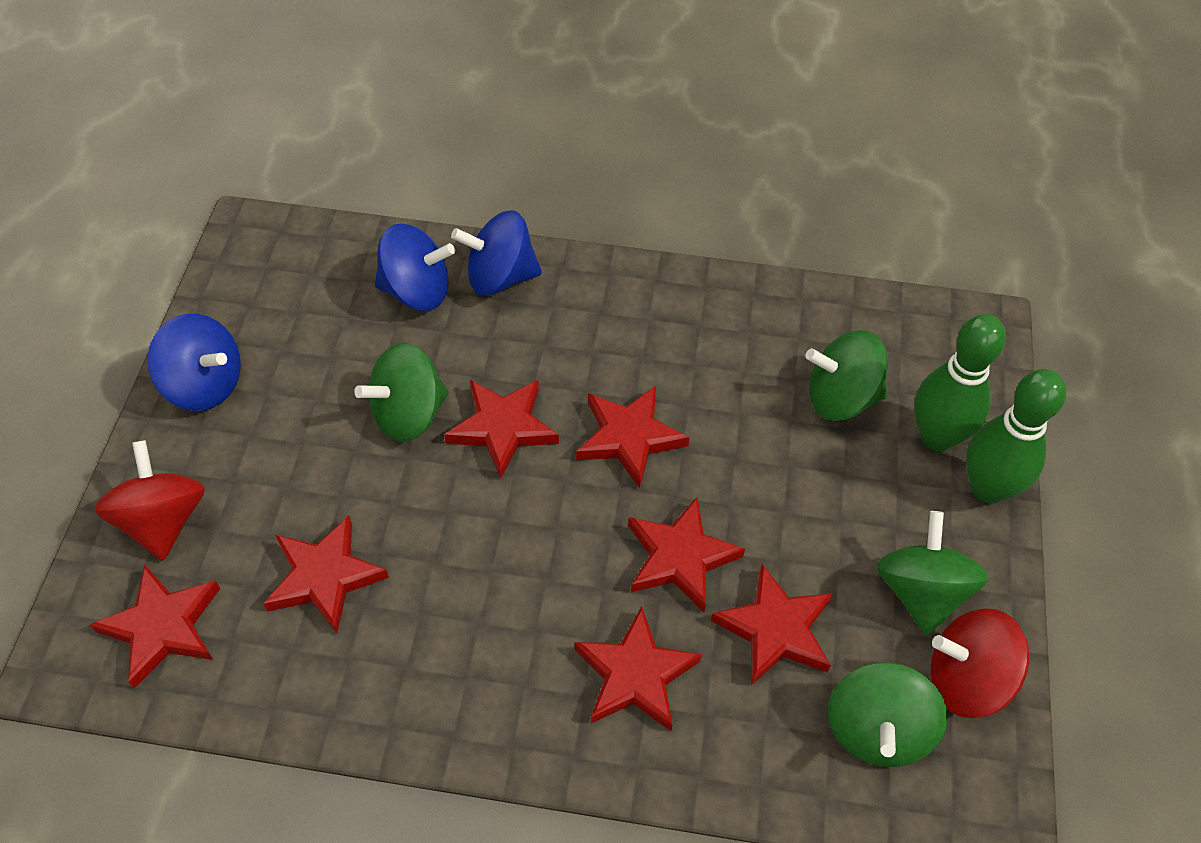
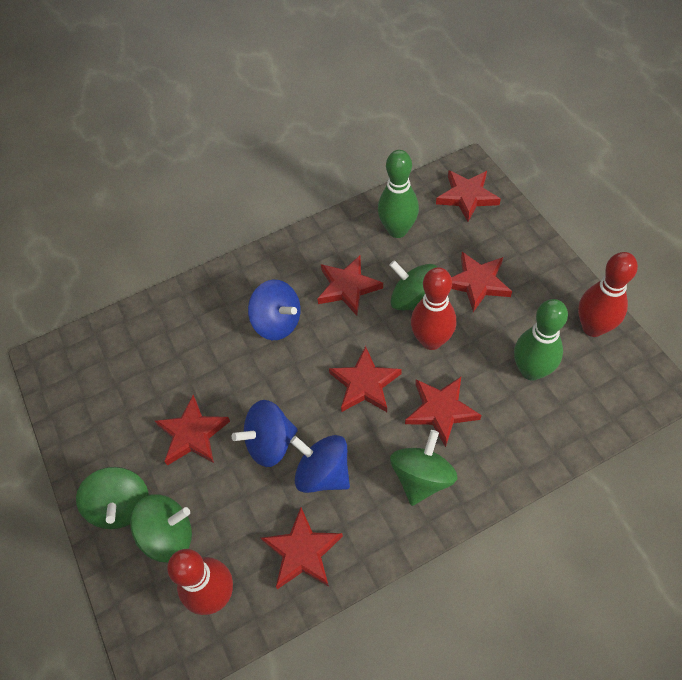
red bowling pin: none = 0 -> [167,549,233,615] [411,267,456,350] [578,252,638,337] = 3
red spinning top: [95,440,205,561] [930,608,1029,718] = 2 -> none = 0

